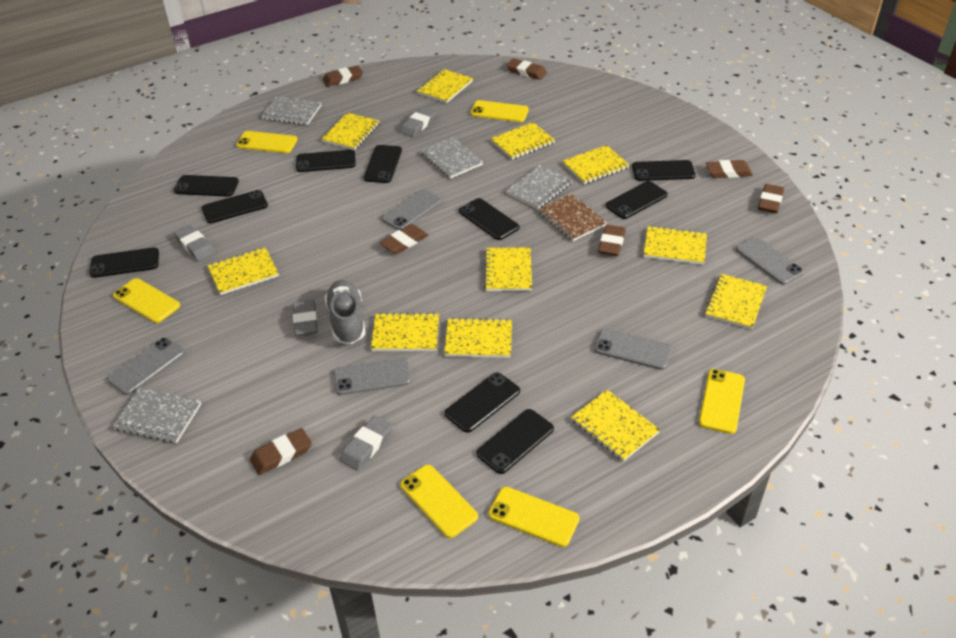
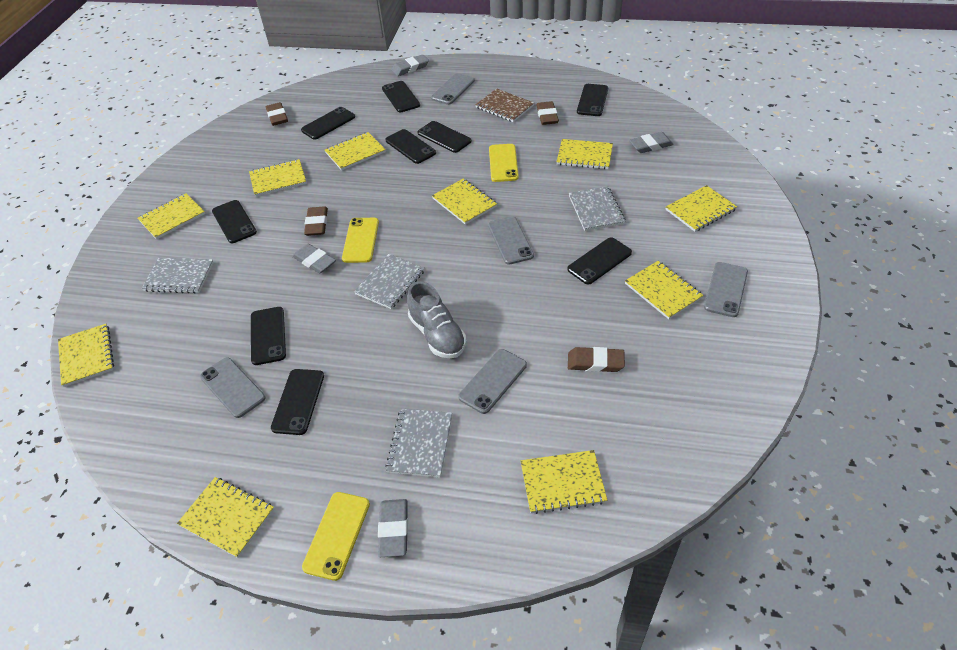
black phone: [89,247,159,278] [174,175,239,197] [202,190,268,223] [296,150,356,172] [363,145,402,183] [444,372,520,433] [459,198,519,240] [476,409,554,474] [606,181,668,219] [632,160,696,181] = 10 -> [212,200,257,243] [251,307,286,365] [271,369,324,435] [301,107,355,140] [382,81,420,112] [386,129,436,164] [417,121,472,153] [567,237,632,284] [577,84,608,116] = 9
brown eraser: [250,428,312,475] [323,65,363,87] [380,224,428,254] [506,58,547,80] [598,225,626,256] [706,160,753,178] [758,184,784,213] = 7 -> [266,102,288,126] [304,206,328,236] [536,101,559,125] [568,347,625,372] = 4
yellow notebook: [208,247,279,295] [322,113,380,150] [371,313,439,351] [417,69,473,103] [444,318,512,358] [484,247,532,291] [491,122,555,160] [563,145,630,184] [571,390,660,462] [644,226,707,265] [705,274,767,329] = 11 -> [58,324,114,387] [138,193,205,239] [177,477,274,558] [249,159,307,196] [325,132,386,171] [432,179,497,225] [521,450,607,514] [557,139,613,169] [625,261,703,319] [666,185,737,232] = 10
yellow phone: [113,278,180,323] [236,131,298,153] [400,465,478,538] [471,100,529,122] [488,487,579,547] [699,369,745,434] = 6 -> [302,492,370,581] [342,218,379,263] [489,144,519,182] = 3

